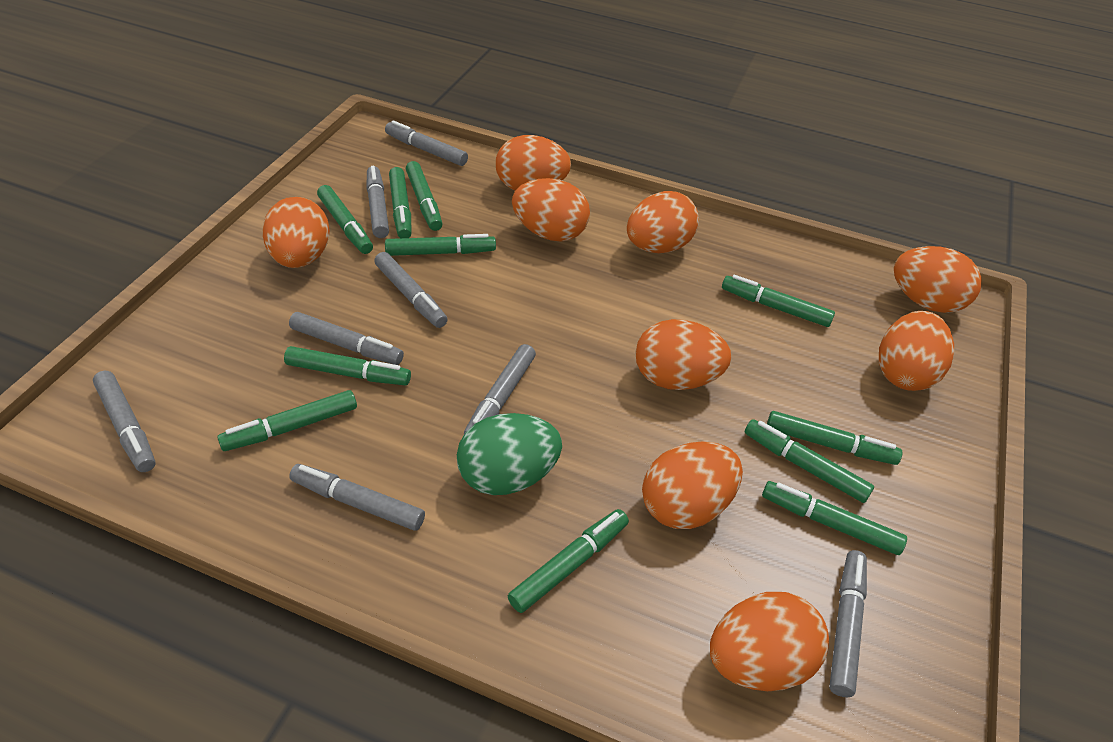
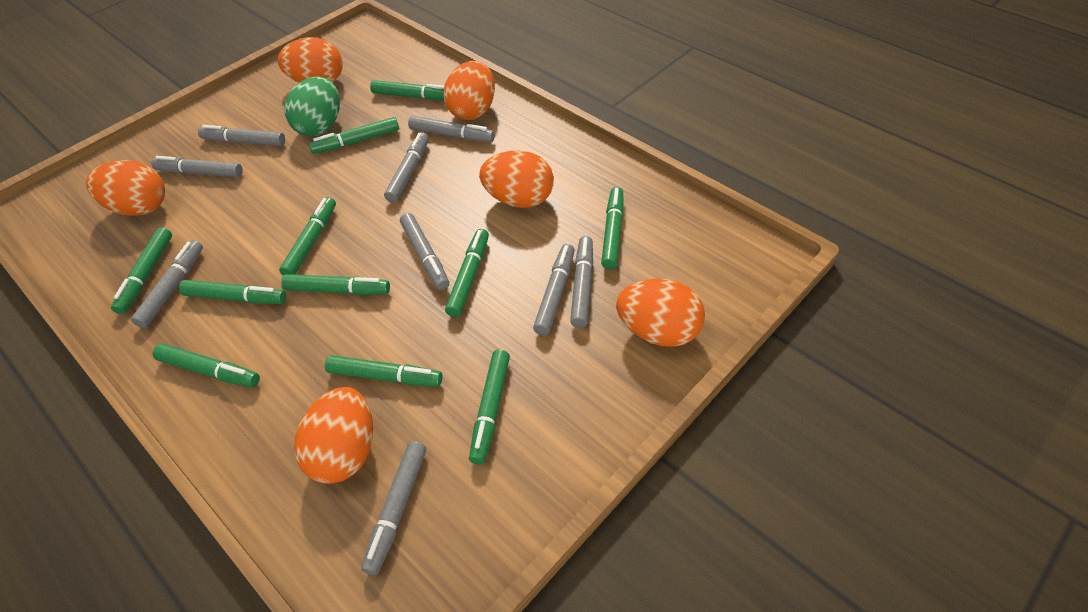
grey marker: [93,371,155,472] [289,312,404,365] [289,464,425,531] [367,166,389,238] [374,252,448,328] [385,121,468,166] [464,344,536,434] [829,550,867,697] = 8 -> [131,240,203,328] [151,156,243,177] [198,125,285,146] [361,441,426,575] [384,132,429,203] [400,213,449,290] [408,116,495,142] [533,244,575,335] [570,236,593,328] = 9
orange egg: [263,197,330,268] [496,135,571,191] [512,178,590,242] [627,191,699,253] [635,319,731,390] [642,441,743,529] [710,592,829,691] [879,311,954,391] [894,246,982,313] = 9 -> [86,160,165,216] [278,37,343,82] [294,387,373,484] [443,61,495,120] [479,151,554,208] [616,279,705,347] = 6

